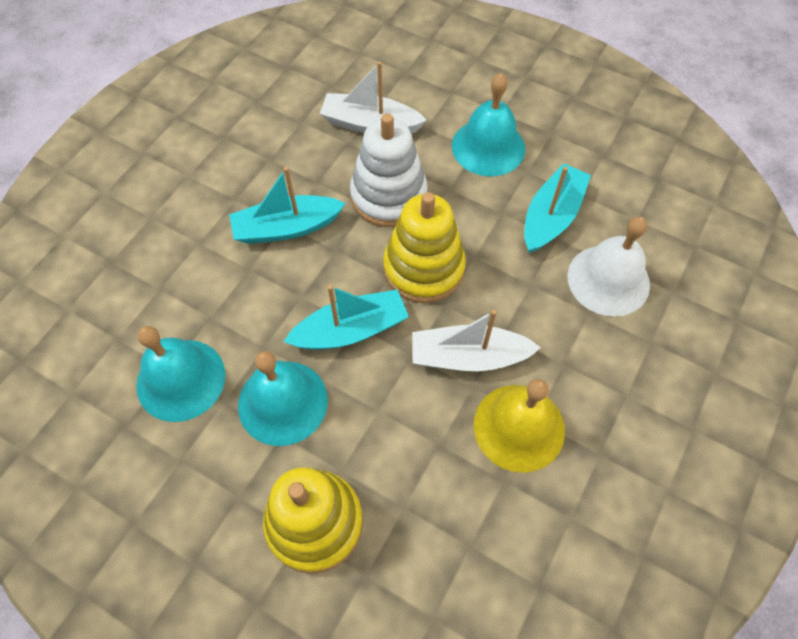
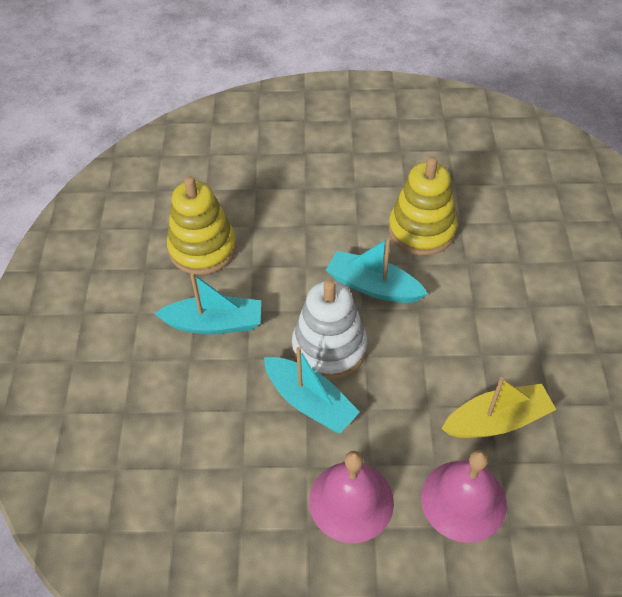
pink bell: none = 0 -> [309,451,394,543] [421,450,507,543] = 2
turquoise bell: [136,326,225,422] [238,351,328,446] [452,73,525,177] = 3 -> none = 0
white bell: [568,217,650,317] = 1 -> none = 0
white boat: [320,61,427,134] [412,310,541,371] = 2 -> none = 0
yellow bell: [474,379,565,473] = 1 -> none = 0
yellow boat: none = 0 -> [442,377,556,438] = 1

